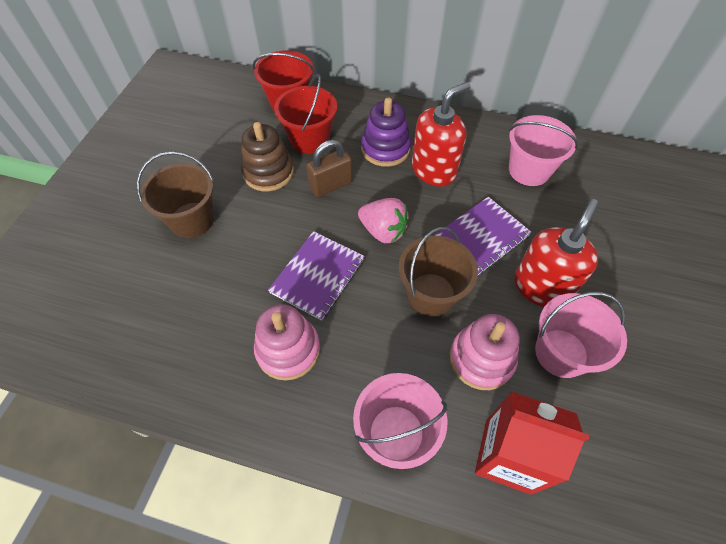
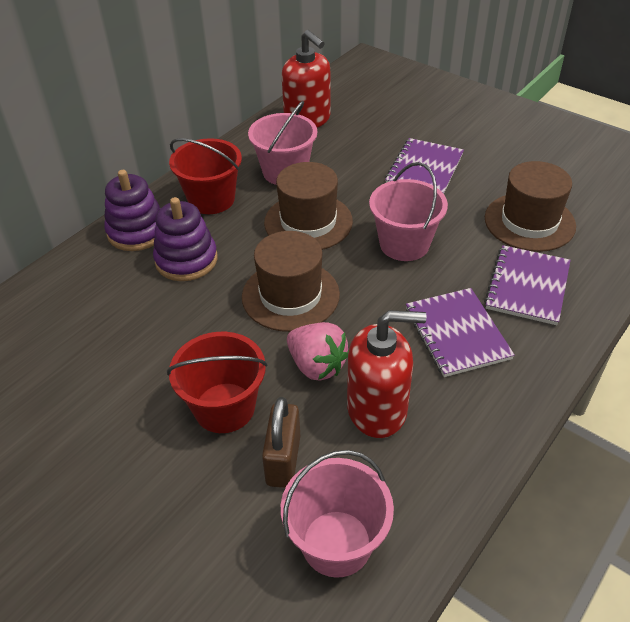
brown bucket: [137,151,214,238] [399,227,478,316] = 2 -> none = 0
brown hat: none = 0 -> [242,231,340,332] [264,162,353,250] [485,161,576,252] = 3
brown stacking toy: [241,122,294,192] = 1 -> none = 0
pink stacking toy: [254,304,320,380] [450,314,520,390] = 2 -> none = 0
purple notebook: [268,231,365,321] [435,197,532,275] = 2 -> [385,138,464,194] [406,288,515,377] [484,245,571,325] = 3
purple stacking toy: [361,98,411,167] = 1 -> [104,170,161,251] [153,197,217,281] = 2
red carton: [475,392,589,495] = 1 -> none = 0

